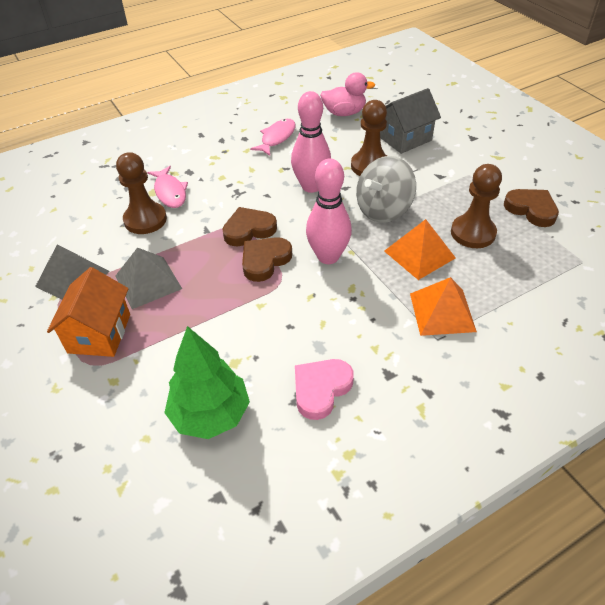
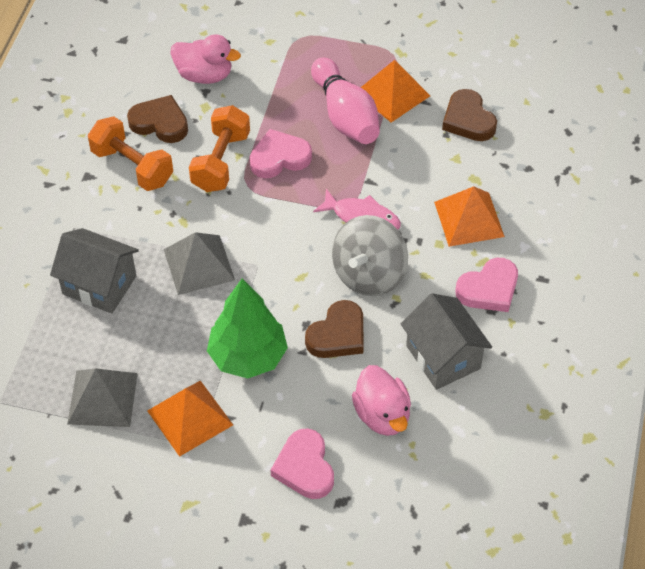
brown pawn: [116,152,167,234] [351,100,387,176] [451,164,502,248] = 3 -> none = 0
grey house: [380,88,441,154] = 1 -> [50,228,139,314] [401,293,492,390] = 2
orange dumbbell: none = 0 -> [88,116,173,191] [189,105,250,192] = 2
orange house: [47,267,130,357] = 1 -> none = 0
orange pyramid: [384,219,456,280] [410,277,477,336] = 2 -> [147,380,233,457] [360,60,430,122] [434,186,505,247] = 3
pink bowling pin: [291,91,331,193] [306,158,352,264] = 2 -> [311,57,380,144] = 1
pink duck: [320,72,375,116] = 1 -> [171,34,241,84] [352,365,411,436] = 2
pink fish: [147,166,188,208] [250,119,296,156] = 2 -> [313,189,401,229] = 1
pink heart: [295,359,354,420] = 1 -> [250,129,312,178] [270,428,334,499] [455,258,518,312] = 3

